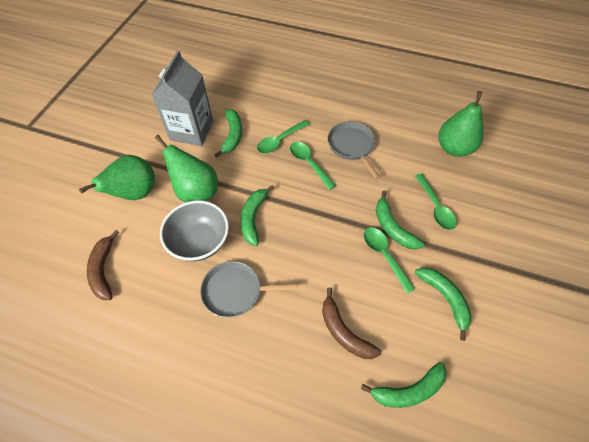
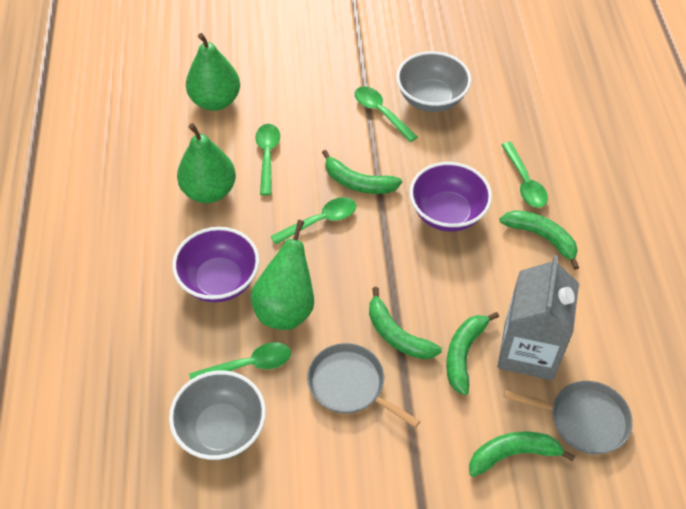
brown banana: [87,230,119,300] [322,287,381,359] = 2 -> none = 0
green spoon: [257,120,310,153] [290,142,336,190] [364,227,415,293] [415,174,457,230] = 4 -> [189,342,291,380] [255,124,280,196] [271,197,356,245] [354,86,418,142] [501,142,548,208] = 5
grey bowl: [160,200,229,262] = 1 -> [169,371,266,460] [396,51,471,112] = 2
purple bowl: none = 0 -> [172,227,259,302] [409,162,492,232] = 2

